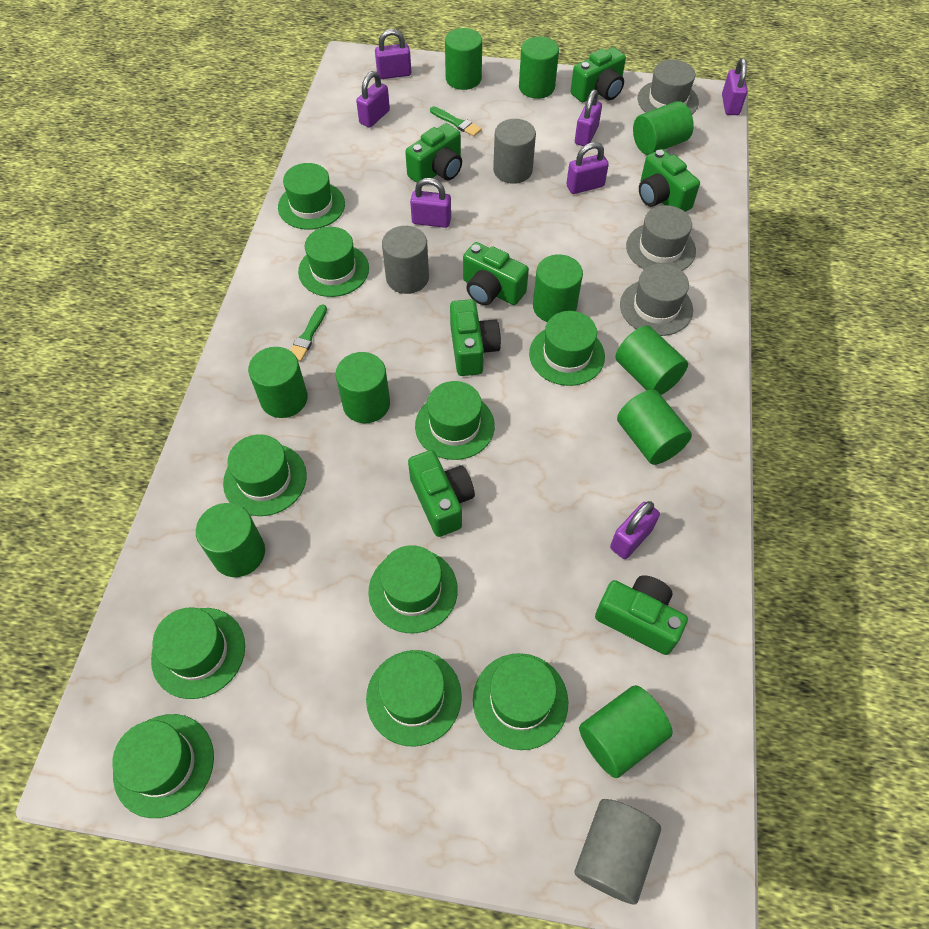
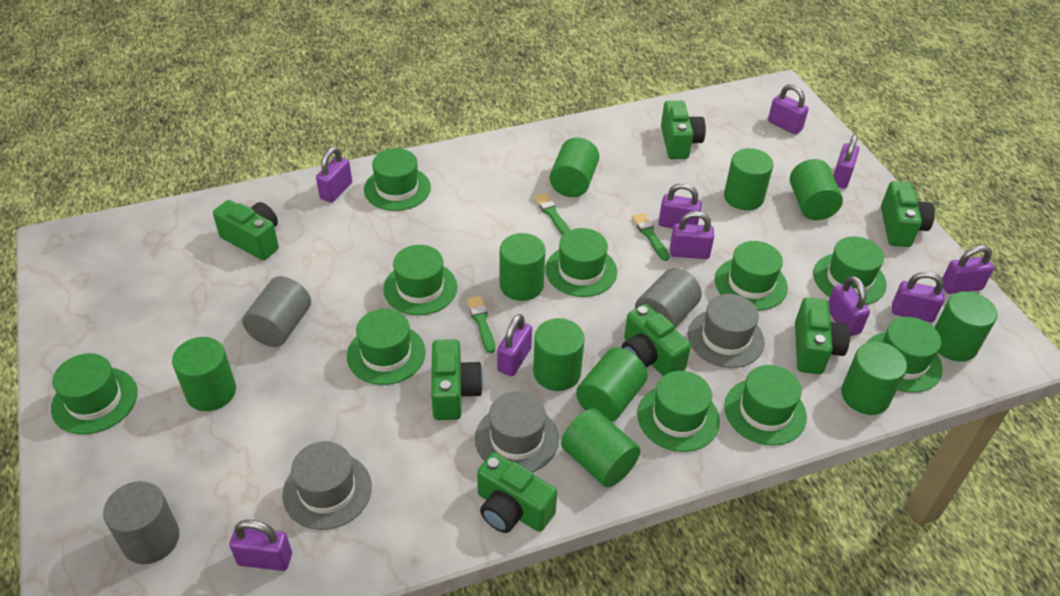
green brush: [290,304,327,361] [430,106,482,137] = 2 -> [467,296,495,353] [534,193,570,236] [632,213,670,261] = 3
purple padlock: [356,71,390,128] [375,29,411,79] [410,178,451,228] [566,142,609,194] [575,89,602,146] [610,501,660,559] [722,58,748,115] = 7 -> [229,520,292,571] [316,147,352,203] [497,314,532,376] [658,183,702,228] [670,211,714,259] [768,84,809,135] [829,276,870,336] [833,134,859,189] [892,271,944,322] [942,245,994,294] = 10

